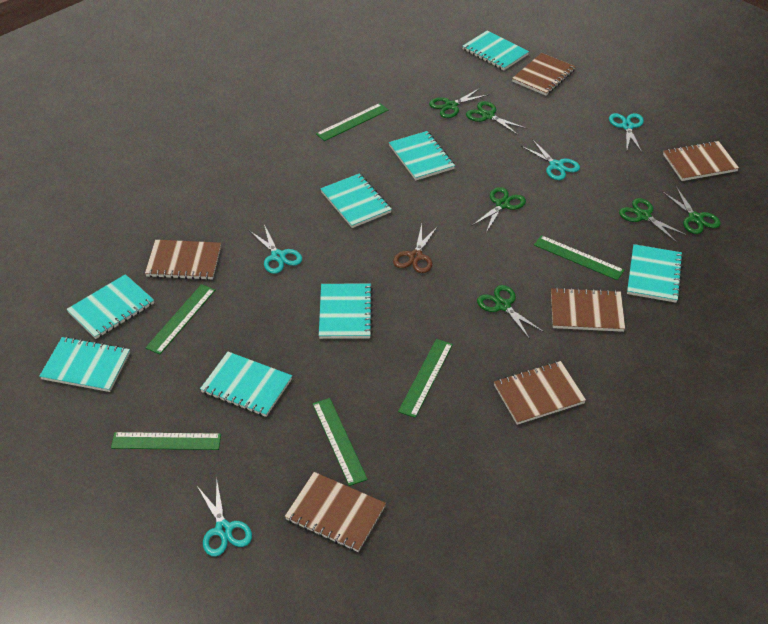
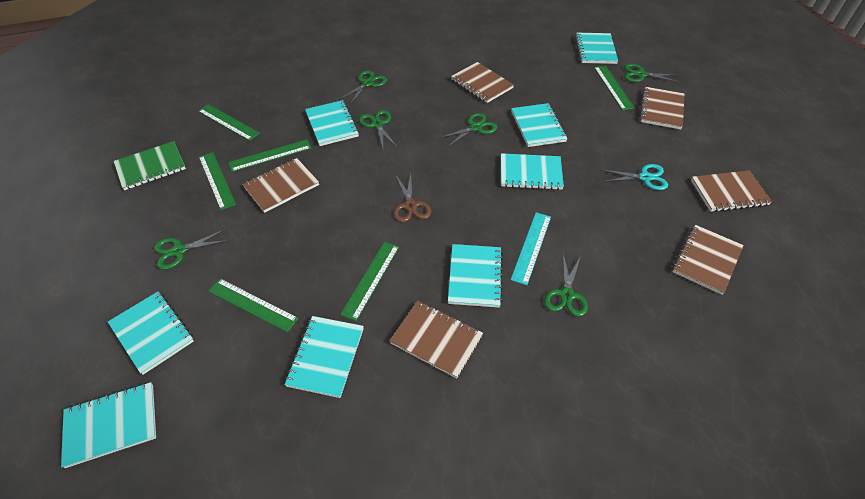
green notebook: none = 0 -> [114,141,186,190] = 1
turquoise ruler: none = 0 -> [511,212,551,285] = 1
turquoise scissors: [197,481,252,557] [250,225,302,274] [521,139,580,180] [609,113,644,152] = 4 -> [602,164,668,190] = 1

